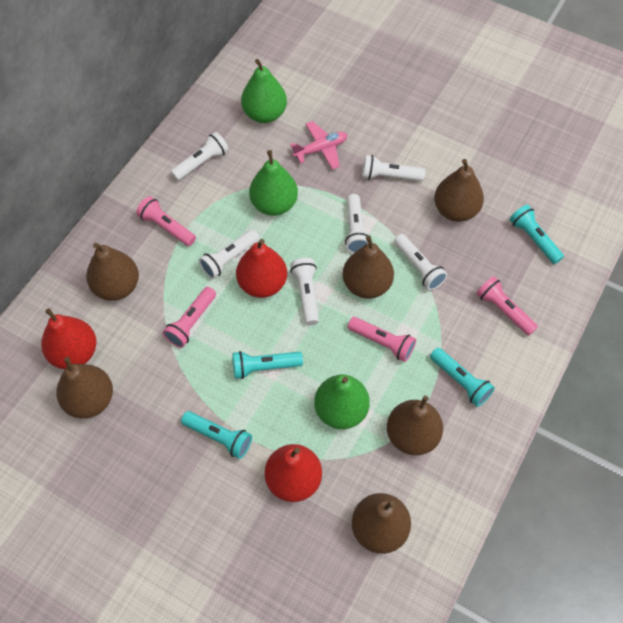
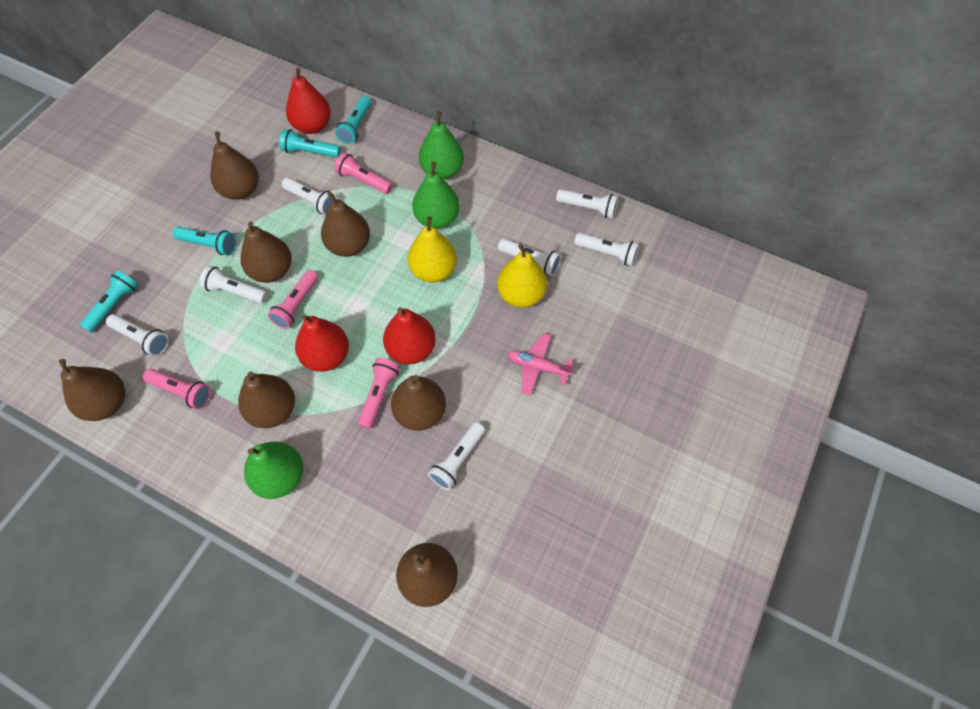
brown pear: [56,357,113,419] [86,243,139,301] [343,236,394,299] [352,493,411,554] [387,396,443,455] [434,159,484,222] = 6 -> [59,359,125,421] [210,132,259,200] [238,372,295,428] [240,221,292,283] [321,192,370,257] [391,375,446,431] [396,543,458,607] = 7
white flashlight: [171,132,229,181] [199,229,259,279] [290,258,319,325] [345,194,368,253] [362,155,425,181] [394,234,447,290] = 6 -> [106,314,169,356] [199,265,268,303] [282,177,337,215] [428,422,485,490] [498,238,561,276] [556,189,618,219] [574,233,639,266] = 7
yellow pear: none = 0 -> [408,216,457,283] [497,244,547,308] = 2

